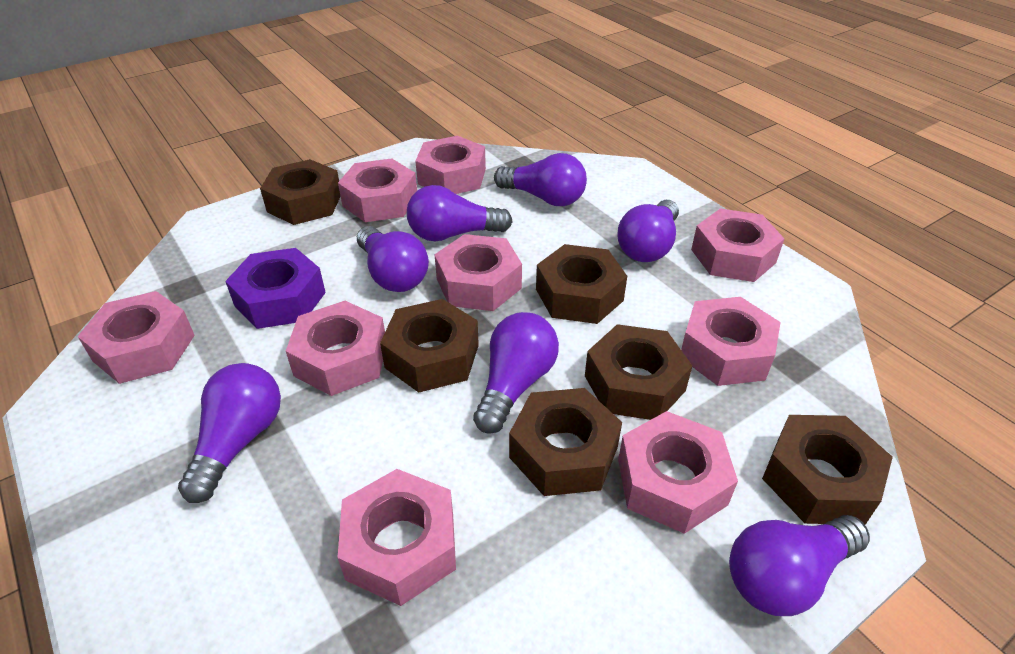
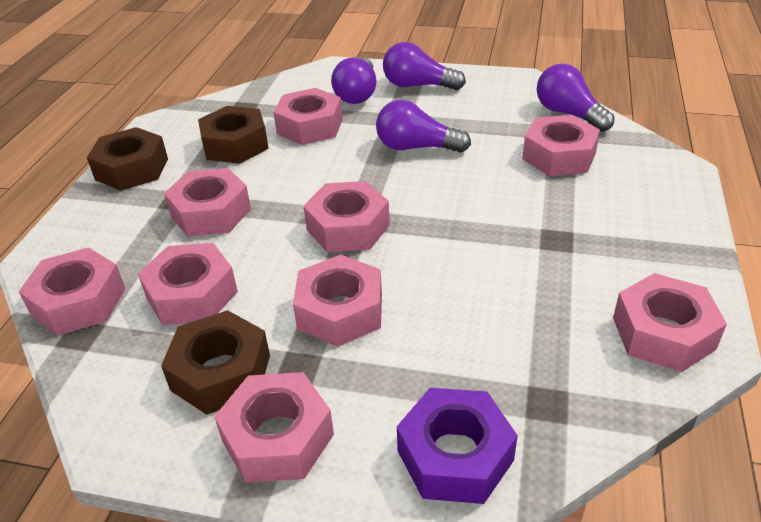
brown nut: [260,159,341,225] [380,299,479,393] [509,388,622,496] [536,244,627,324] [585,324,692,420] [762,415,893,525] = 6 -> [87,127,168,191] [161,310,270,415] [198,106,269,164] = 3
purple light bulb: [178,363,281,503] [357,226,429,292] [407,185,513,241] [473,312,559,434] [494,153,587,206] [617,200,679,262] [729,515,870,616] = 7 -> [331,58,377,104] [376,100,471,153] [383,42,466,90] [537,64,615,132] = 4

